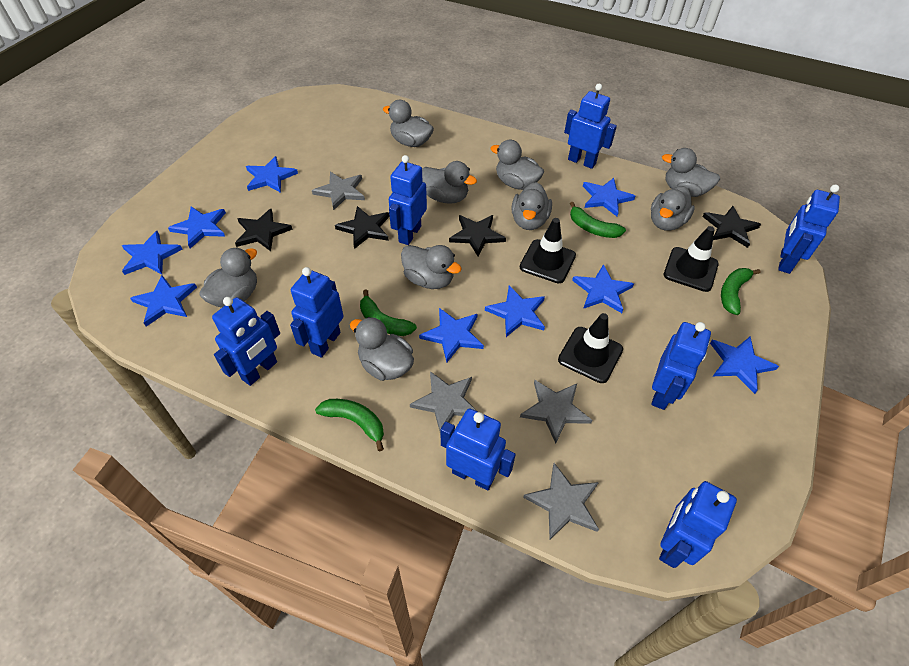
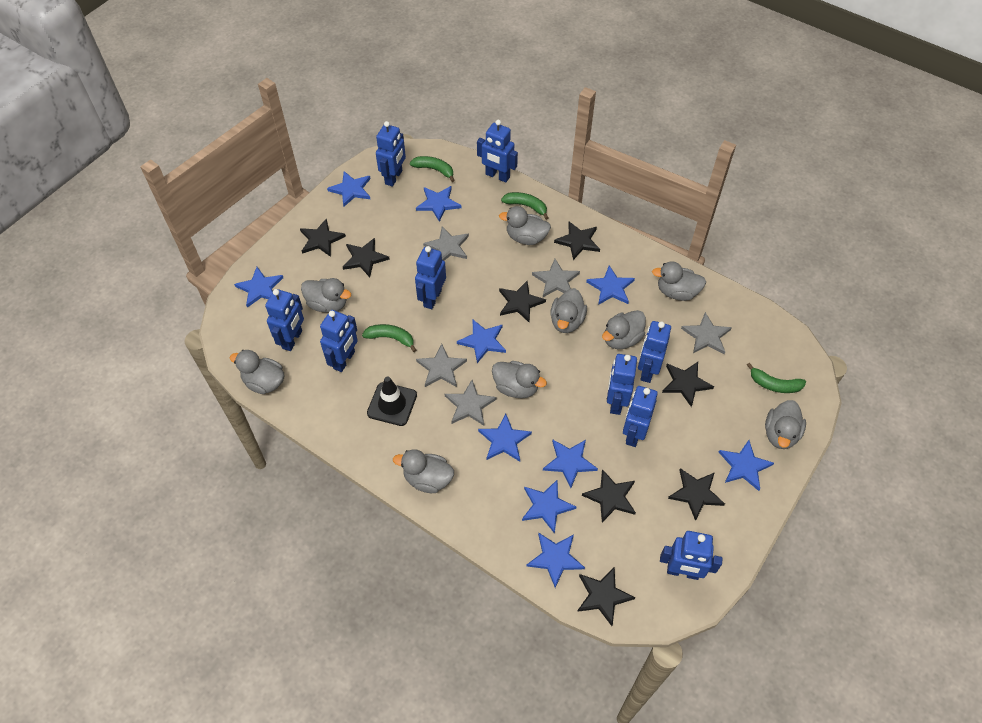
black star: [235,209,293,251] [335,206,390,249] [449,215,506,257] [702,206,761,248] = 4 -> [300,218,346,257] [343,238,390,277] [499,281,546,322] [554,222,600,260] [577,567,635,626] [582,469,636,522] [662,362,714,407] [668,468,725,521] = 8
black traffic cone: [520,218,576,284] [558,313,623,383] [664,226,719,292] = 3 -> [367,376,417,426] = 1
blue robot: [212,297,280,386] [290,267,344,358] [389,155,427,245] [441,408,516,491] [564,84,617,169] [651,322,711,410] [659,481,737,568] [778,185,840,274] = 8 -> [265,289,304,351] [320,310,358,372] [376,121,406,187] [415,246,446,309] [477,120,518,182] [607,354,637,415] [623,386,658,447] [638,321,671,383] [660,531,723,580] = 9
blue star: [122,231,183,275] [130,275,197,327] [168,207,226,249] [246,156,298,193] [419,308,484,362] [485,285,545,337] [572,264,634,313] [583,178,635,216] [710,336,779,394] = 9 -> [234,267,283,308] [327,171,370,207] [416,186,461,222] [457,320,506,363] [478,414,532,462] [522,480,576,534] [527,533,585,588] [543,440,598,488] [586,266,635,305] [719,440,774,491] = 10
grey star: [312,172,365,210] [410,371,478,435] [520,380,593,443] [523,463,599,539] = 4 -> [416,344,467,387] [423,226,469,261] [445,380,497,426] [532,259,580,297] [681,312,732,354] = 5

